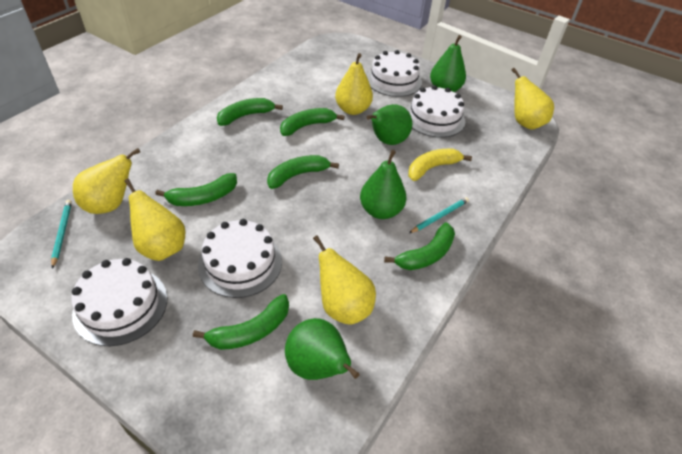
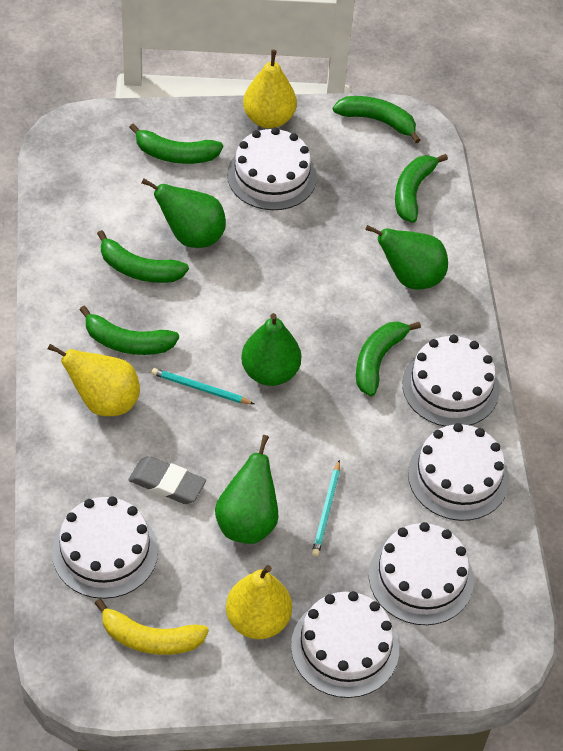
grey eraser: none = 0 -> [129,456,206,504] = 1
white cake: [71,258,167,346] [198,219,282,298] [367,50,422,97] [407,85,465,138] = 4 -> [52,496,158,599] [227,127,317,210] [291,591,399,698] [369,522,474,625] [402,335,500,427] [408,423,509,521] = 6
yellow pear: [73,148,140,214] [125,179,185,261] [313,235,376,325] [335,53,373,115] [511,68,554,130] = 5 -> [48,344,140,416] [226,565,292,639] [243,50,297,128] = 3

